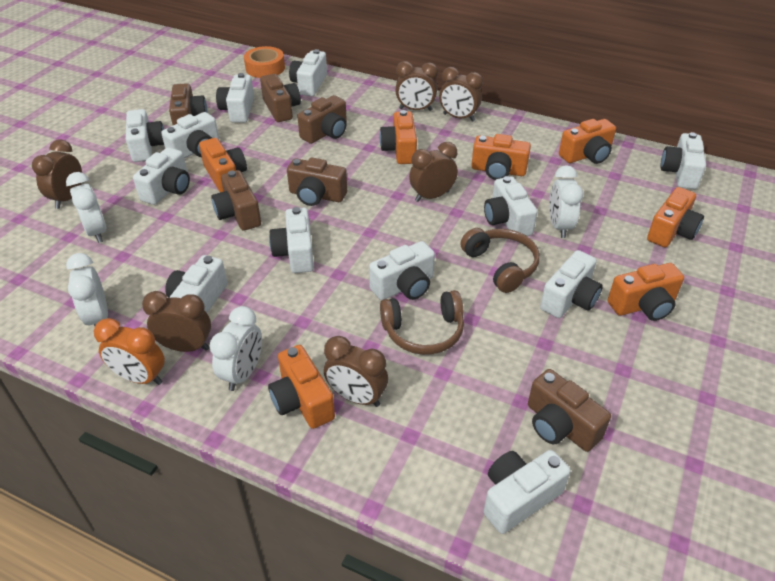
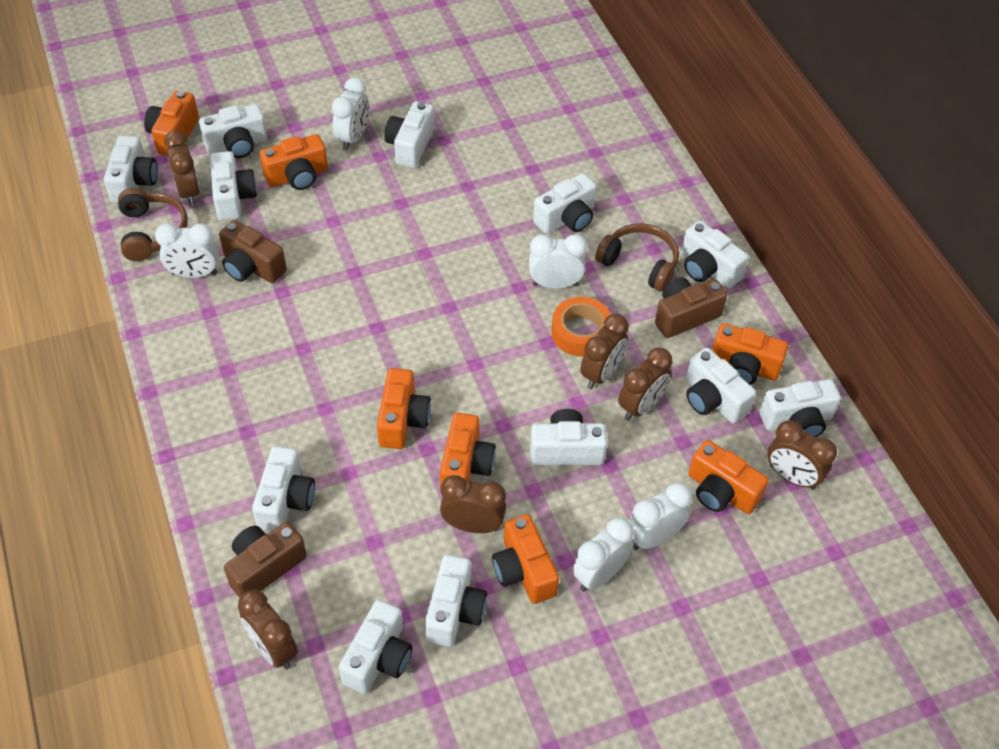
brown camera: [169,83,207,125] [211,170,261,231] [260,74,301,122] [287,158,347,206] [297,95,347,144] [528,369,611,452] = 6 -> [219,220,287,283] [224,522,307,598] [655,277,727,338] = 3
orange clock: [94,318,165,385] = 1 -> none = 0
white clock: [66,172,107,243] [66,253,108,326] [209,306,262,391] [549,165,583,238] = 4 -> [155,223,219,278] [332,77,369,150] [529,234,587,289] [572,517,634,591] [629,482,692,550] = 5

